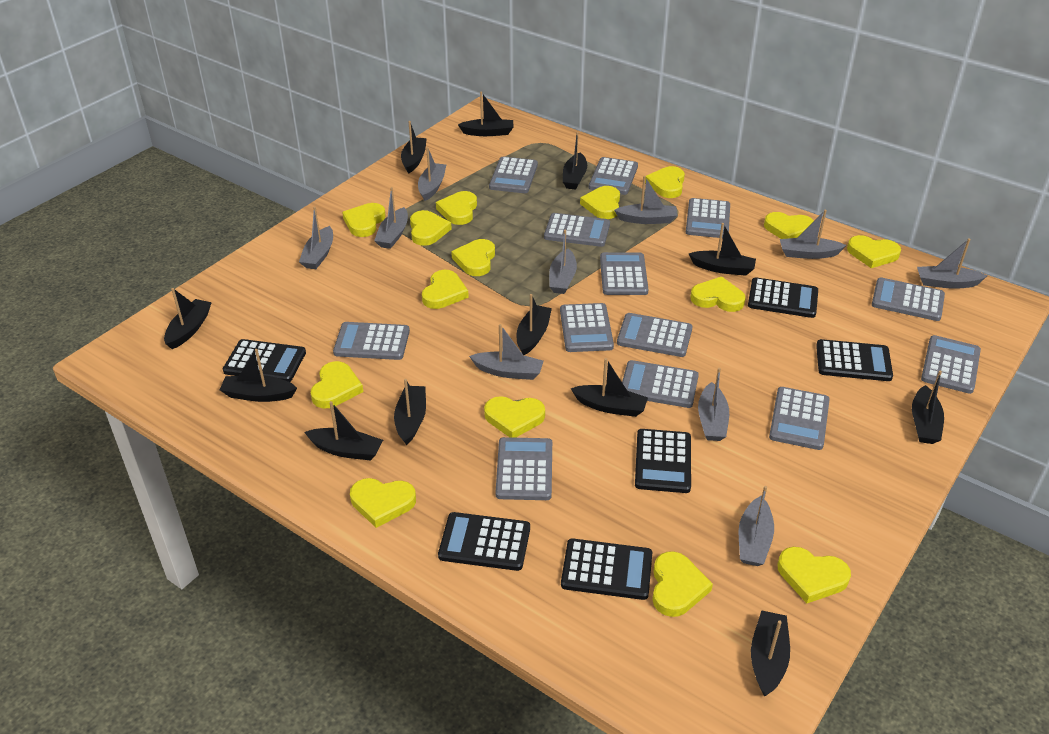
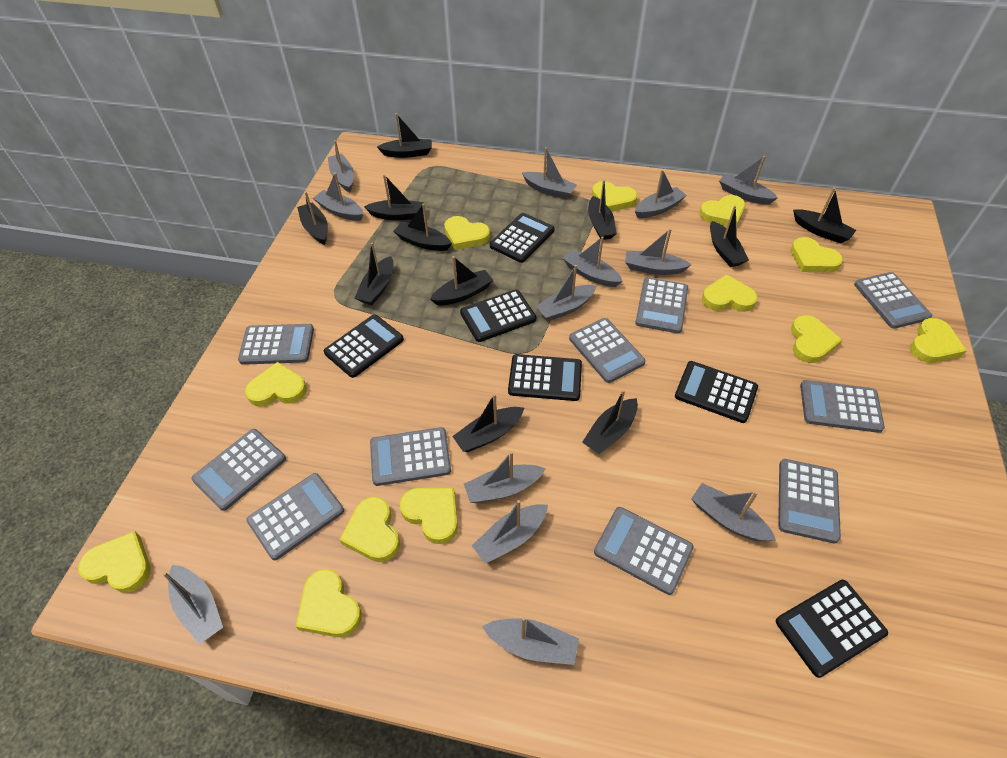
black boat: [164,288,212,349] [220,349,297,402] [304,401,383,460] [394,379,426,445] [401,121,427,174] [458,92,514,136] [517,294,552,355] [563,132,587,190] [571,358,648,417] [689,223,756,276] [751,610,790,696] [912,371,944,444] = 12 -> [297,192,328,245] [355,243,393,305] [364,174,424,220] [377,113,432,158] [393,203,452,251] [430,256,493,305] [452,393,524,452] [582,390,638,454] [588,180,617,240] [710,206,749,267] [793,187,856,243] = 11
grey boat: [299,207,333,269] [374,187,408,249] [418,147,446,201] [469,324,544,380] [549,230,577,294] [614,176,677,224] [698,368,729,441] [739,486,774,566] [780,210,847,259] [917,238,987,289] = 10 -> [162,565,223,644] [313,173,363,221] [328,140,354,192] [464,451,546,503] [472,500,548,564] [482,617,579,665] [522,147,577,199] [536,265,596,321] [563,236,623,287] [625,228,692,275] [635,170,687,218] [691,483,776,542] [719,156,778,205] = 13
grey calculator: [333,322,410,360] [489,157,538,193] [496,437,552,500] [544,213,610,247] [560,303,614,352] [589,157,638,195] [600,252,648,295] [617,313,693,357] [622,360,699,408] [686,198,730,238] [769,387,830,450] [872,278,945,321] [921,335,981,394] = 13 -> [192,429,286,511] [238,324,314,365] [246,473,344,560] [370,427,451,486] [569,318,646,383] [594,507,694,595] [635,277,688,334] [778,459,841,543] [800,380,885,433] [854,272,932,329] = 10
yellow heart: [311,361,363,408] [342,203,386,237] [350,478,416,528] [410,210,452,246] [422,270,469,309] [436,191,477,225] [451,239,495,276] [484,396,545,438] [580,186,620,219] [645,166,685,198] [652,551,713,617] [690,277,746,312] [764,212,814,239] [778,547,851,603] [847,235,901,268] = 15 -> [78,531,151,593] [245,362,307,407] [295,569,362,637] [339,497,400,562] [399,488,458,544] [444,216,490,250] [592,181,638,212] [699,195,745,227] [702,274,758,312] [791,237,843,273] [791,315,842,363] [910,318,967,363] = 12

